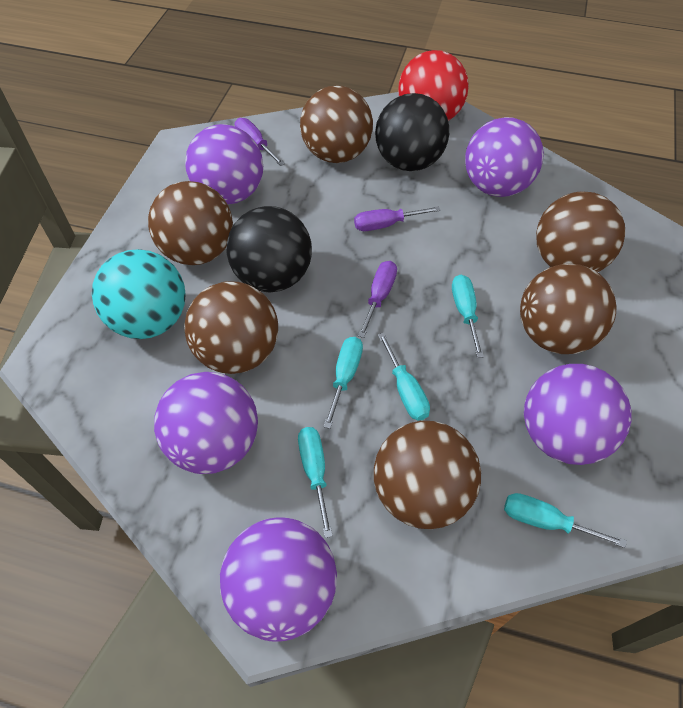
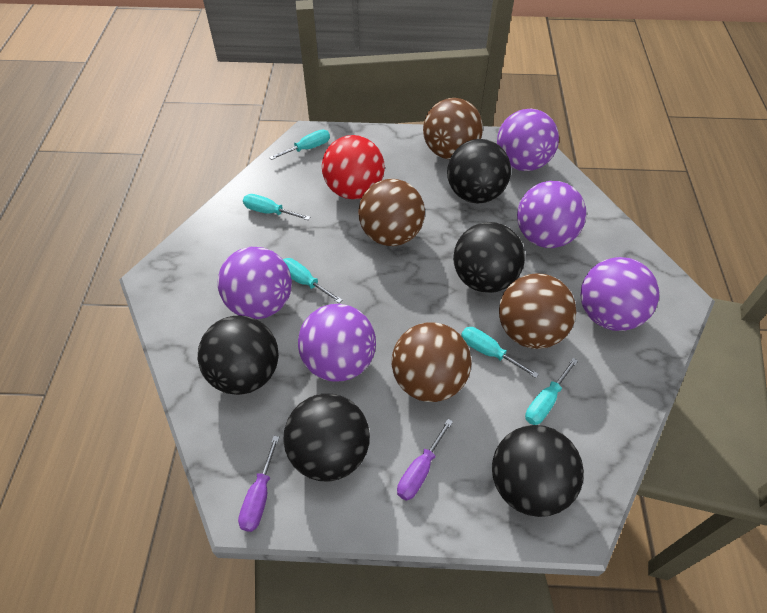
black ball: [227,206,312,292] [375,93,449,171] = 2 -> [198,316,279,395] [283,394,370,482] [447,139,511,203] [453,222,525,293] [492,425,584,517] = 5
brown ball: [148,181,233,265] [184,281,278,374] [300,86,373,163] [374,421,481,529] [520,264,616,354] [536,192,625,272] = 6 -> [358,179,425,246] [392,322,472,402] [423,98,483,159] [499,274,576,349] = 4
purple screwdriver: [235,118,285,166] [354,206,441,231] [358,261,397,338] = 3 -> [238,436,279,532] [397,419,453,501] = 2
turquoise ball: [92,249,186,339] = 1 -> none = 0

